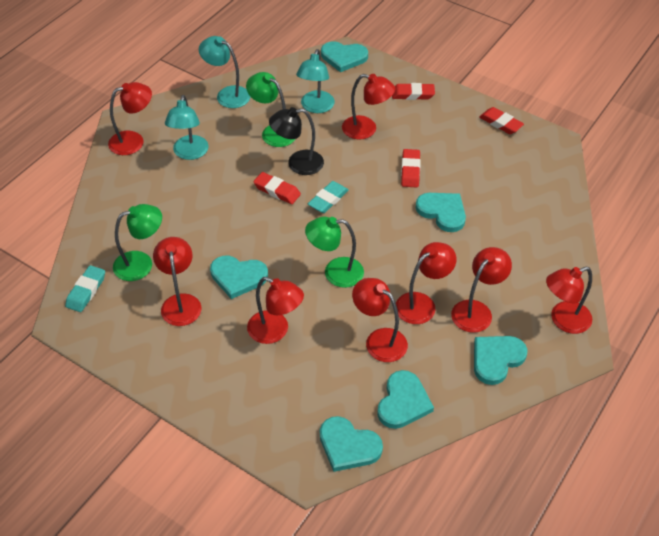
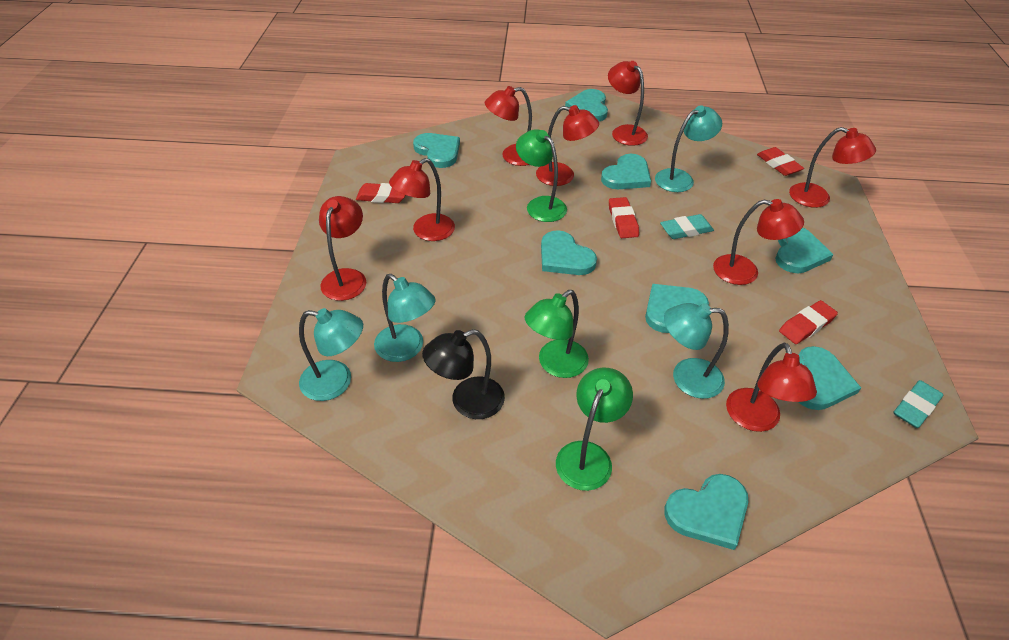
turquoise heart: [210,256,268,299] [320,416,383,472] [321,41,368,72] [377,370,434,429] [415,193,466,232] [474,336,528,385] = 6 -> [413,133,460,168] [541,230,597,275] [565,89,608,122] [601,154,651,189] [645,284,709,333] [664,474,748,550] [775,228,833,273] [799,346,861,410] = 8
turquoise lamp: [165,95,208,160] [199,36,250,108] [296,49,335,113] = 3 -> [299,308,363,401] [374,274,436,362] [655,105,722,192] [664,303,729,399] = 4

